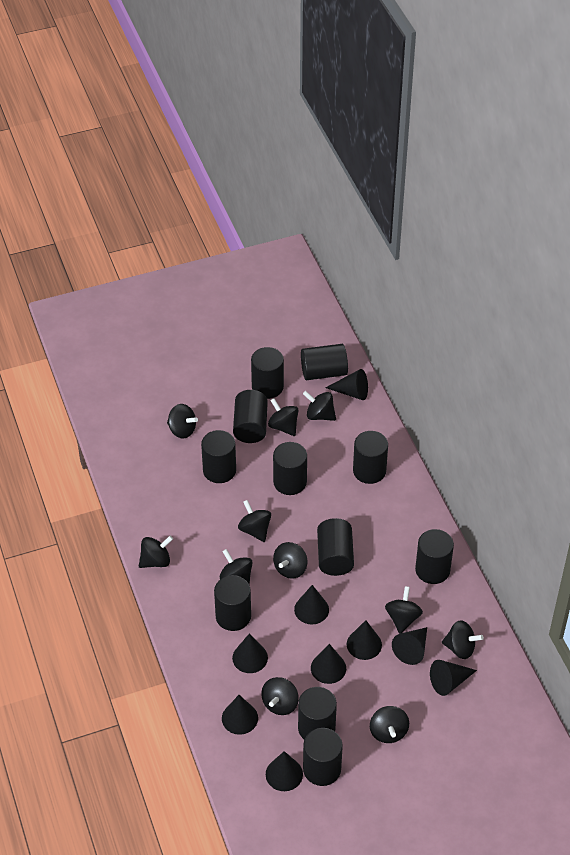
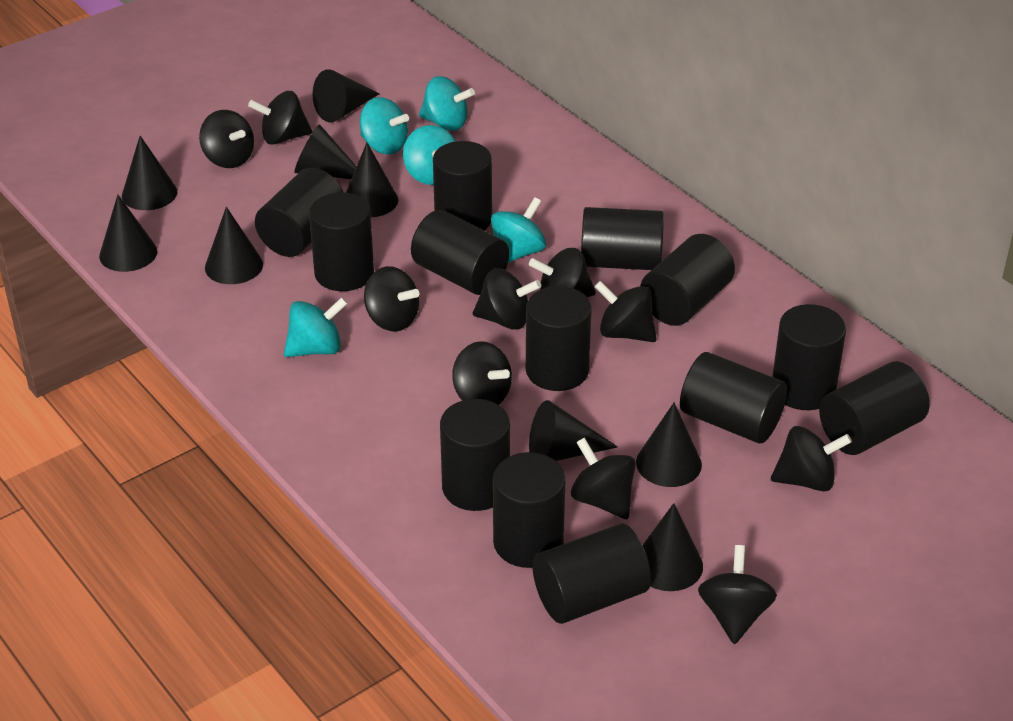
black cylinder: [201,430,236,483] [214,575,251,631] [233,390,268,443] [251,347,284,399] [273,442,307,495] [298,687,337,740] [301,344,348,380] [303,728,343,786] [317,518,354,576] [353,431,388,484] [415,529,454,584] = 11 -> [255,167,344,257] [309,192,374,291] [411,210,509,295] [433,141,492,231] [440,399,510,511] [493,452,566,568] [526,286,592,391] [532,523,651,624] [581,207,664,270] [640,234,735,326] [680,352,787,443] [772,304,846,410] [819,362,930,455] = 13
black spinning top: [139,536,173,568] [167,404,198,439] [220,549,253,585] [238,500,271,542] [261,677,299,715] [268,398,299,436] [273,542,307,579] [303,391,336,421] [370,706,409,743] [385,586,423,634] [442,620,484,659] = 11 -> [199,110,254,168] [248,91,313,145] [364,266,420,331] [452,341,512,405] [473,268,541,330] [529,248,596,297] [571,437,636,519] [594,281,656,342] [698,545,777,644] [771,426,852,492] = 10
turquoise spinning top: none = 0 -> [284,297,348,357] [360,97,409,154] [403,125,456,185] [419,76,475,131] [491,197,546,263] = 5

